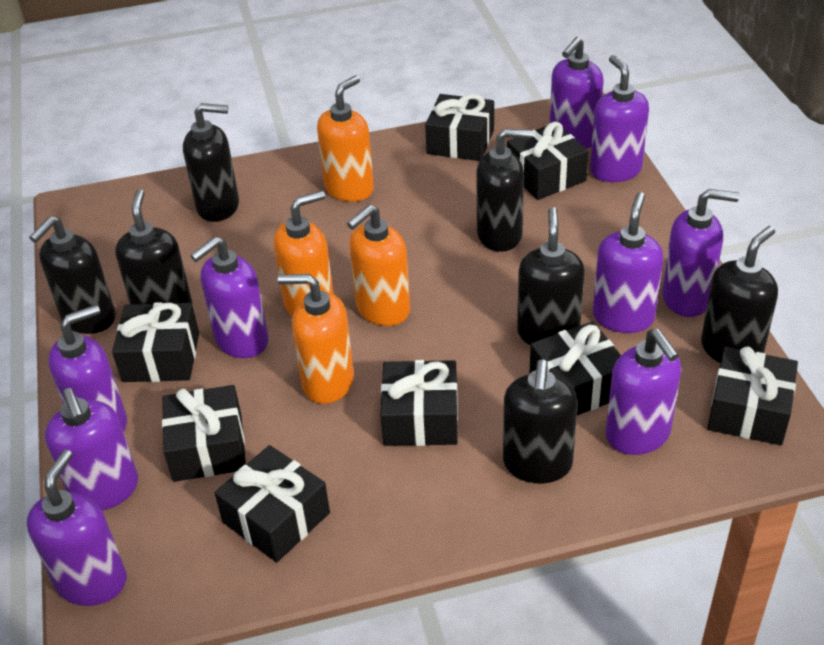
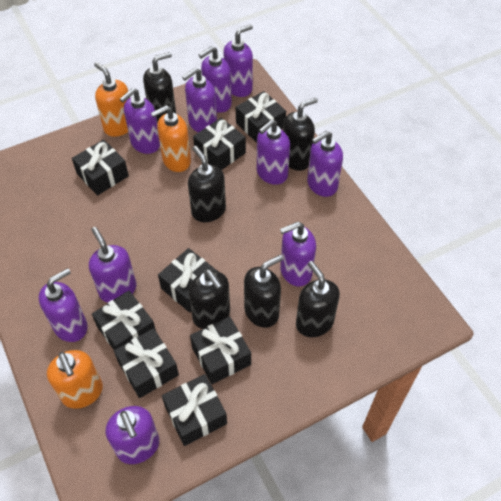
black soap dispenser: [29,216,116,334] [115,189,193,305] [183,103,239,222] [476,129,533,252] [503,359,578,483] [517,207,585,345] [701,226,778,363] = 7 -> [143,52,176,123] [188,146,226,222] [189,269,230,329] [244,255,283,328] [283,98,318,171] [296,261,340,337] = 6
orange soap dispenser: [274,190,333,317] [278,274,354,404] [317,75,374,202] [347,205,410,326] = 4 -> [47,350,103,409] [94,62,130,137] [151,105,191,172] = 3
purple soap dispenser: [27,450,127,606] [45,388,138,511] [48,304,127,432] [190,236,268,358] [550,37,604,149] [590,55,649,182] [593,192,663,333] [606,329,681,455] [662,189,739,317] = 9 -> [38,268,88,342] [89,227,136,303] [106,406,159,464] [120,88,160,154] [182,68,217,132] [199,46,232,113] [224,24,253,97] [257,119,290,185] [280,222,316,287] [307,131,343,197] = 10

